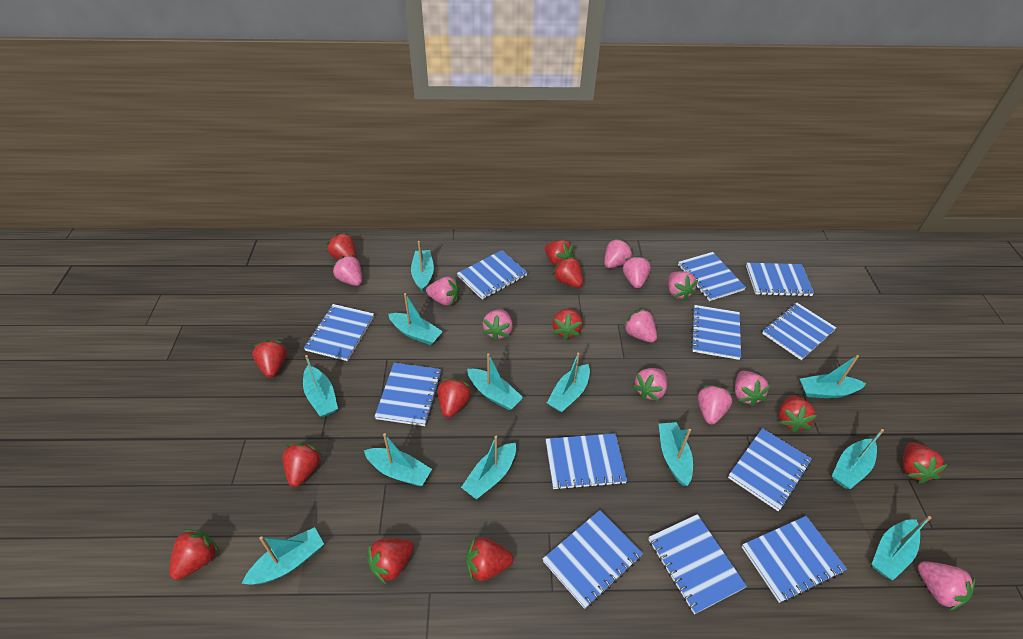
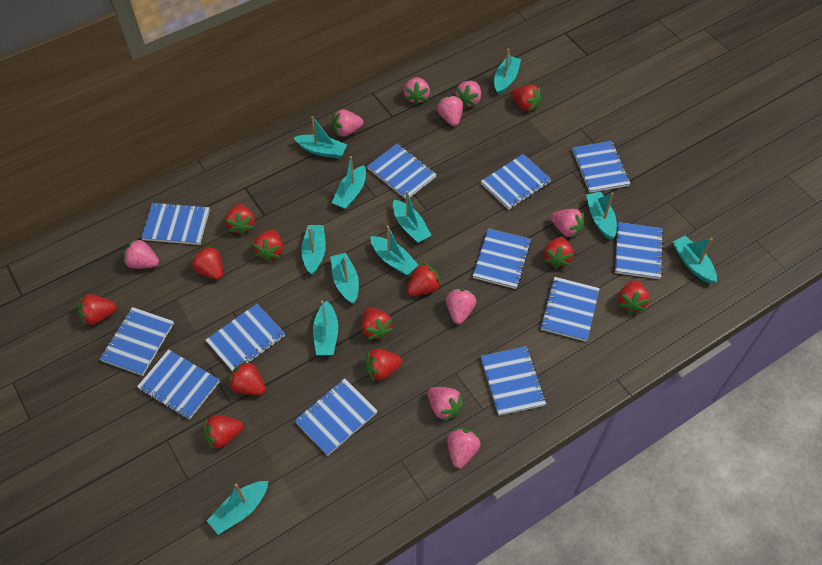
pink strawberry: [332,255,362,286] [426,277,460,306] [483,309,513,341] [604,238,633,268] [623,255,651,288] [623,308,657,343] [633,368,667,401] [668,271,698,301] [698,385,733,424] [735,371,771,407] [918,561,975,611] = 11 -> [123,238,159,269] [332,109,363,137] [404,77,430,105] [428,387,464,422] [437,95,463,126] [446,288,476,324] [447,428,481,468] [456,81,481,108] [550,209,584,238] = 9
turquoise boat: [242,527,324,584] [303,355,338,417] [364,433,432,486] [388,293,443,345] [411,241,434,292] [461,436,516,499] [467,353,523,410] [547,352,590,413] [659,422,693,486] [800,355,866,398] [832,429,884,489] [872,516,931,580] = 12 -> [207,481,268,535] [293,116,347,159] [301,225,326,275] [313,300,338,355] [330,253,359,304] [332,156,366,209] [370,226,418,275] [393,191,432,243] [494,49,521,95] [586,192,617,240] [673,236,717,284] = 11

